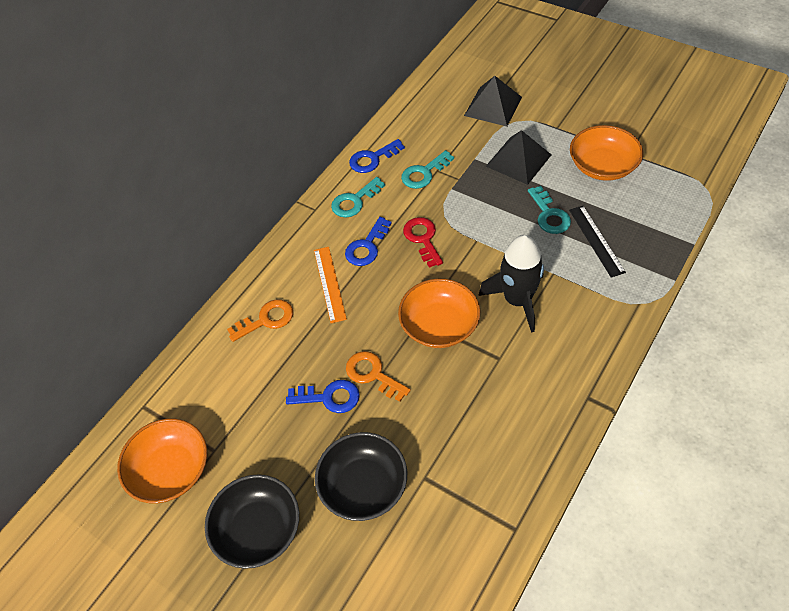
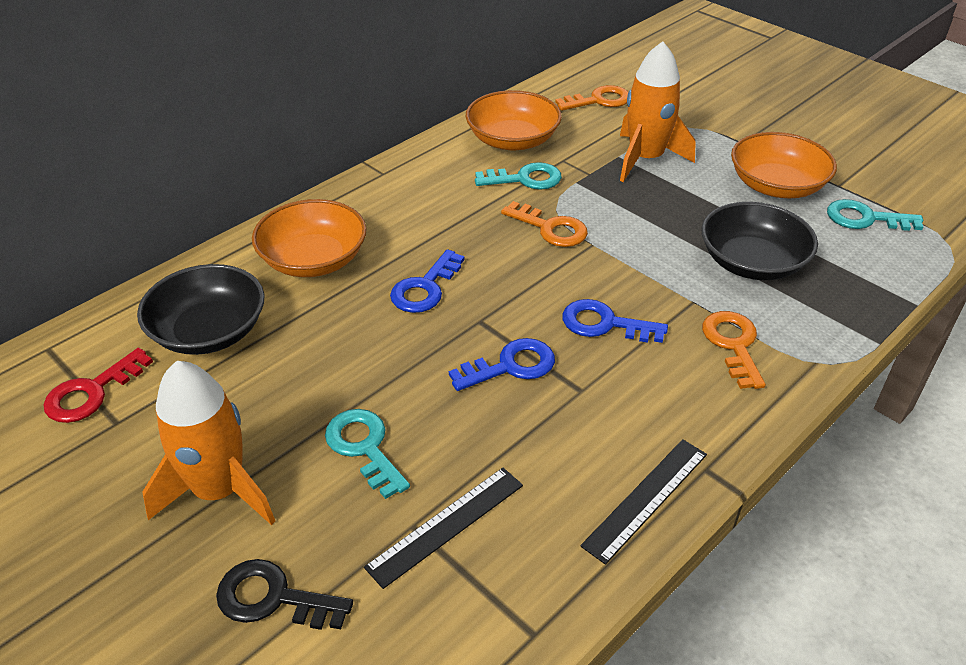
black key: none = 0 -> [216,559,353,630] = 1
black pyramid: [464,76,522,126] [486,130,551,185] = 2 -> none = 0
black rocket: [478,235,544,333] = 1 -> none = 0
black ruler: [569,206,626,278] = 1 -> [364,468,523,589] [580,439,707,565] = 2
orange key: [227,299,293,342] [346,351,411,402] = 2 -> [501,201,588,247] [555,85,628,111] [702,311,766,389] = 3
orange rocket: none = 0 -> [142,361,275,525] [620,41,696,182] = 2
orange ruler: [314,247,347,323] = 1 -> none = 0

